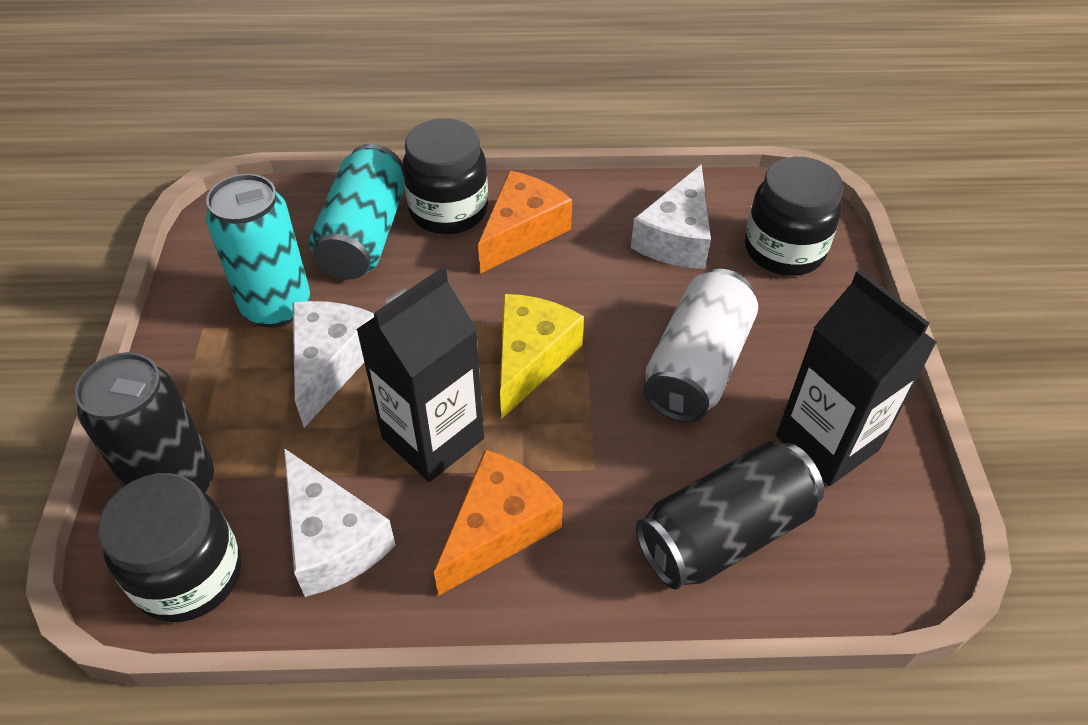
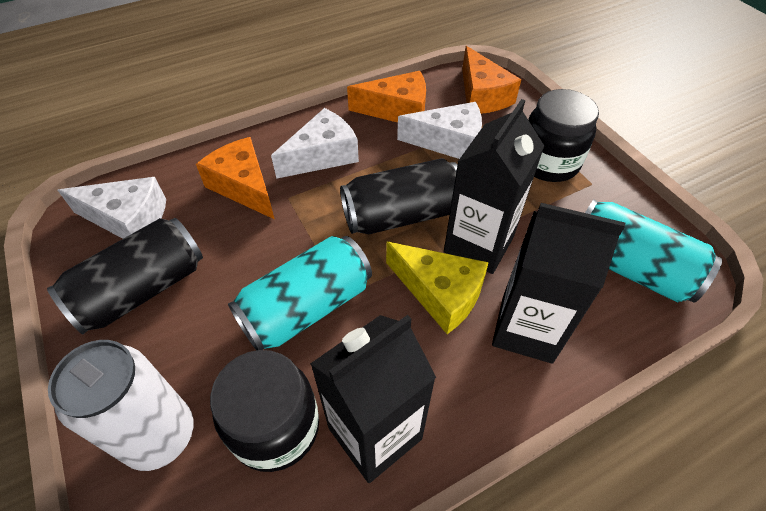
black carton: [356,267,484,482] [776,269,937,486] = 2 -> [310,315,436,483] [444,99,544,274] [492,203,625,364] = 3
black jar: [98,473,241,622] [403,118,488,234] [745,157,844,276] = 3 -> [210,350,319,472] [528,89,599,182] = 2
orange cheese: [434,450,563,596] [478,171,572,274] = 2 -> [196,137,275,219] [347,71,426,123] [462,46,521,114] = 3

